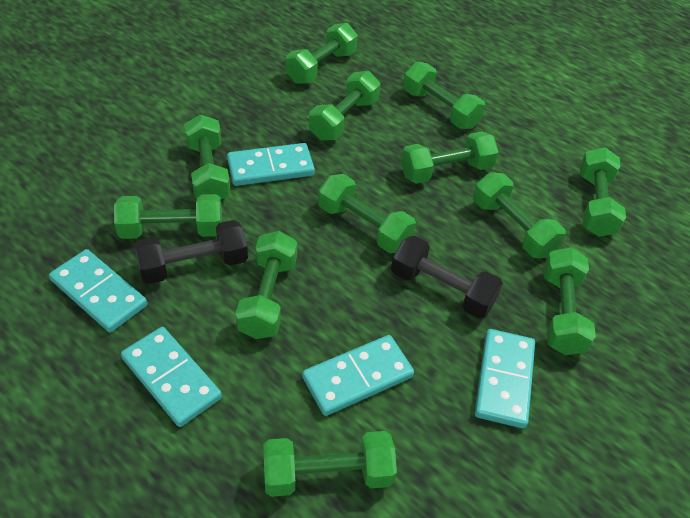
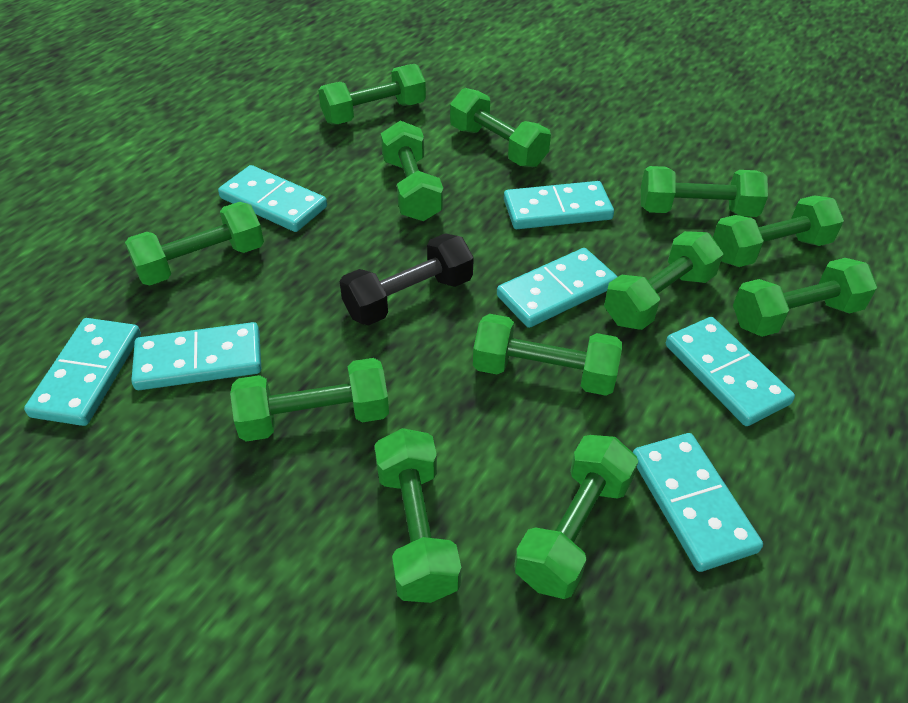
black dumbbell: [134,220,248,284] [391,236,503,318] = 2 -> [340,233,474,325] = 1
turquoise domino: [49,249,147,332] [121,327,222,427] [227,143,315,186] [302,335,414,416] [475,329,535,428] = 5 -> [24,318,141,426] [131,322,261,390] [218,165,327,232] [497,248,617,328] [504,181,614,229] [633,433,763,572] [666,317,795,426] = 7

